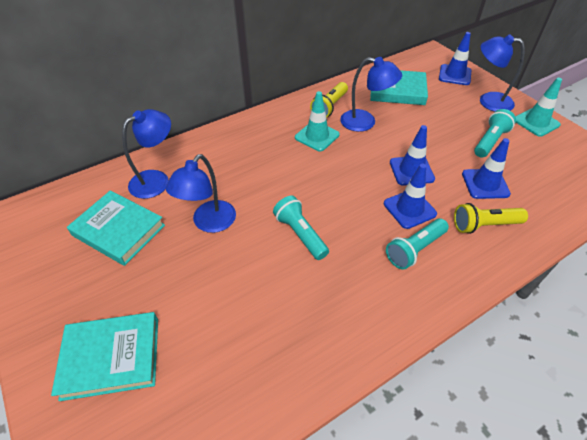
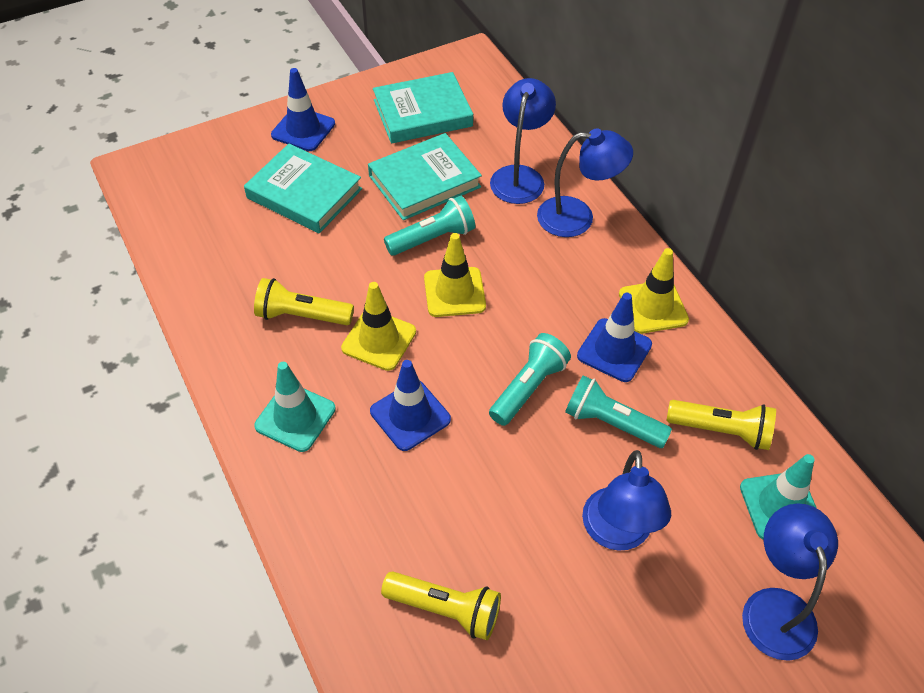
blue traffic cone: [384,164,437,229] [390,125,435,186] [439,32,471,85] [462,138,511,199] = 4 -> [271,68,335,151] [370,360,451,451] [577,293,652,382] = 3
yellow flashlight: [310,82,348,118] [454,203,528,234] = 2 -> [254,278,354,325] [381,571,501,640] [667,400,776,450] = 3
yellow traffic cone: none = 0 -> [341,282,416,371] [424,233,486,317] [619,248,689,334] = 3

